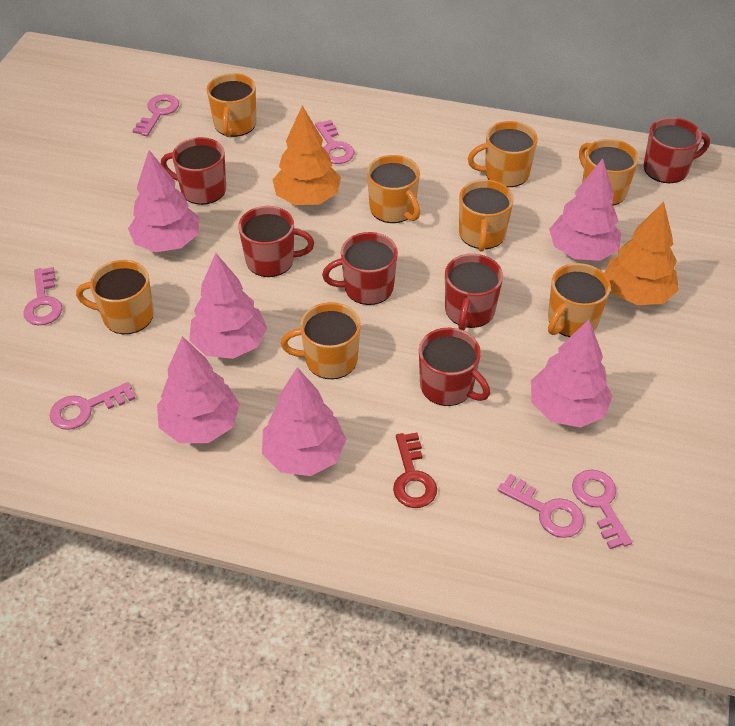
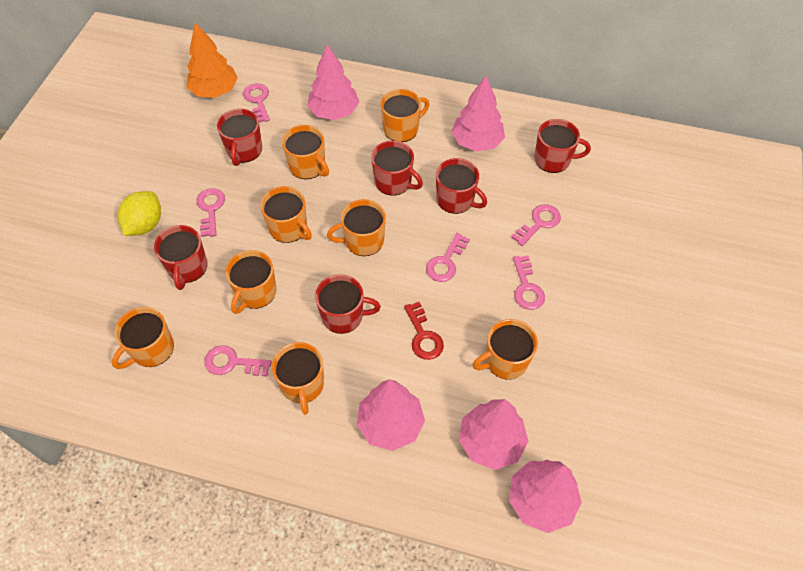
orange tree: [273,106,341,205] [604,201,679,305] = 2 -> [186,23,238,98] = 1
pink tree: [128,150,199,252] [157,336,240,443] [189,253,267,359] [262,367,347,476] [531,319,613,428] [549,159,622,261] = 6 -> [307,44,359,120] [357,379,425,451] [451,76,505,151] [459,399,529,470] [509,460,582,533] = 5
yellow lemon: none = 0 -> [118,191,161,236] = 1

